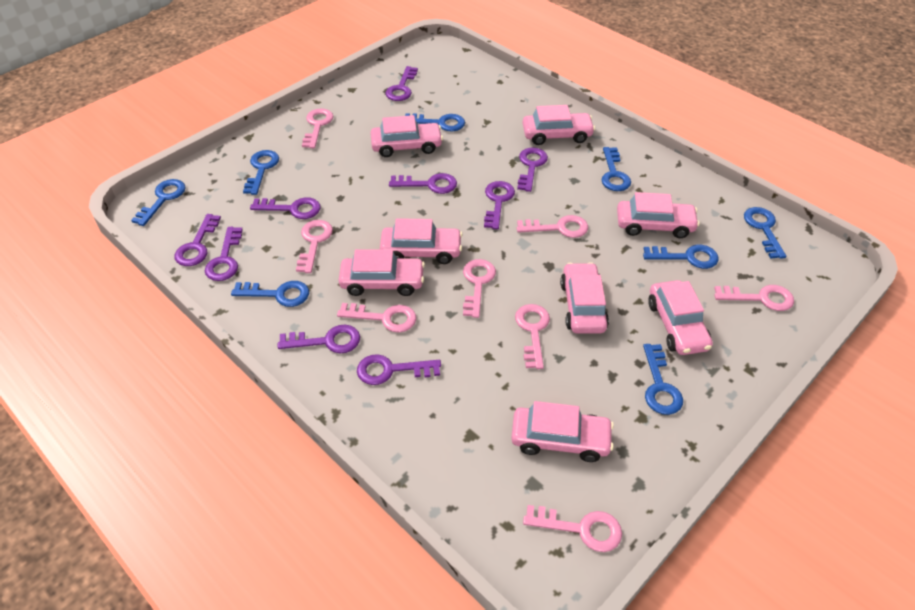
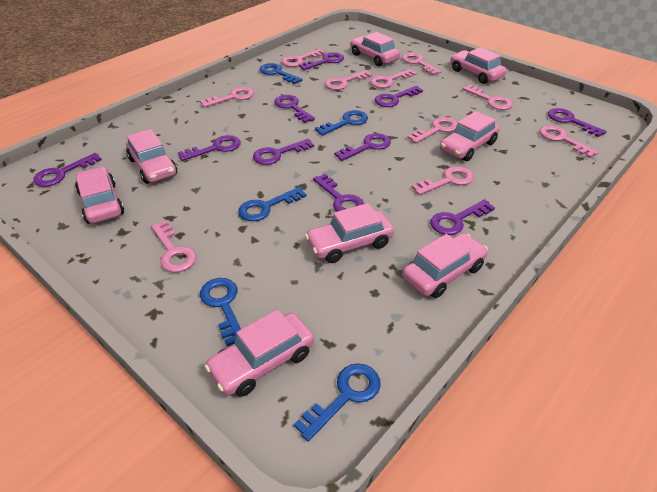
blue key: [131,179,186,226] [231,281,309,307] [243,150,279,195] [405,113,465,131] [601,147,631,191] [643,245,719,269] [643,344,683,415] [744,207,786,259] = 8 -> [200,278,241,346] [239,187,307,221] [260,63,303,84] [294,363,381,442] [315,110,368,136] = 5
pink key: [296,220,333,273] [302,108,333,148] [337,303,416,333] [463,259,496,318] [515,304,550,369] [517,215,588,238] [523,505,622,552] [714,285,794,311] = 8 -> [151,220,196,272] [200,87,254,108] [281,49,326,67] [325,70,372,90] [370,69,417,88] [402,53,441,75] [407,117,457,144] [412,166,474,195] [462,85,513,110] [539,125,599,158] = 10
purple key: [174,214,221,266] [205,227,243,281] [250,197,321,219] [278,324,360,353] [357,354,441,385] [386,66,418,101] [389,173,457,194] [484,181,515,229] [517,148,548,192] = 9 -> [33,153,102,187] [178,135,241,161] [253,139,314,165] [274,95,315,123] [299,52,344,70] [313,174,364,212] [334,133,391,161] [375,86,423,107] [430,199,495,235] [548,108,607,137] = 10

